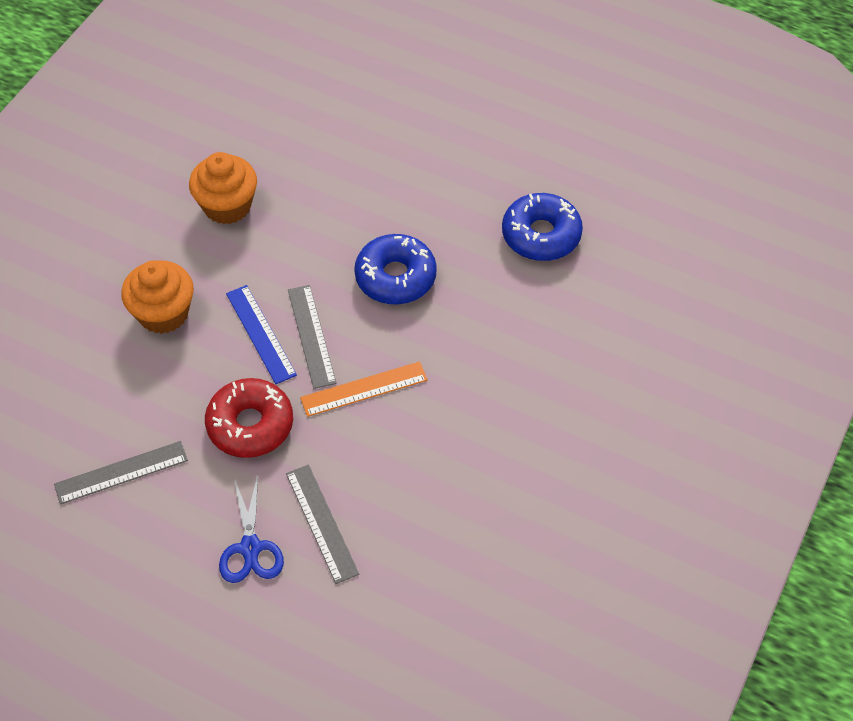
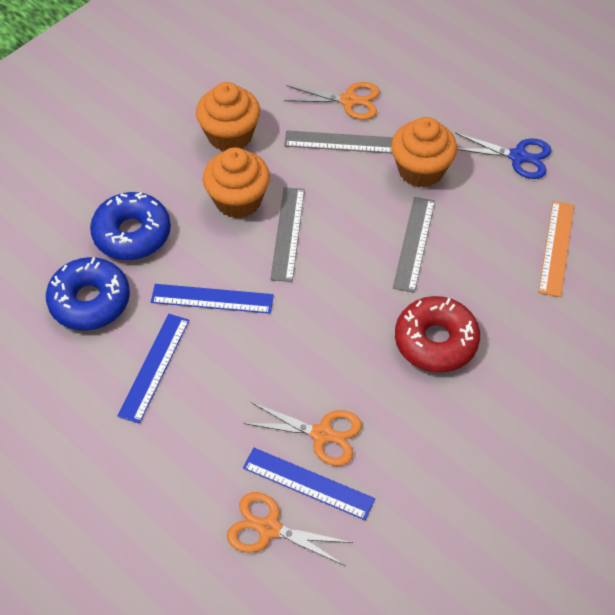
blue ruler: [226,285,297,384] = 1 -> [118,314,189,424] [151,284,274,314] [243,448,375,520] = 3
orange cupcake: [121,260,194,334] [189,152,257,224] = 2 -> [196,82,260,151] [203,147,270,218] [391,117,457,188] = 3
orange scissors: none = 0 -> [227,492,353,566] [243,402,362,466] [284,82,380,120] = 3

